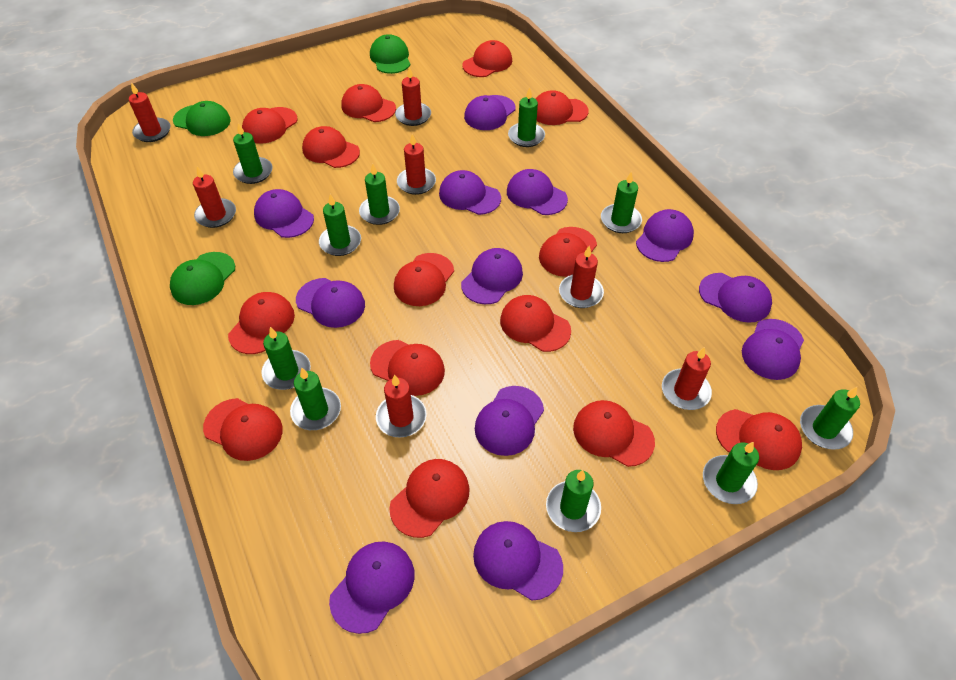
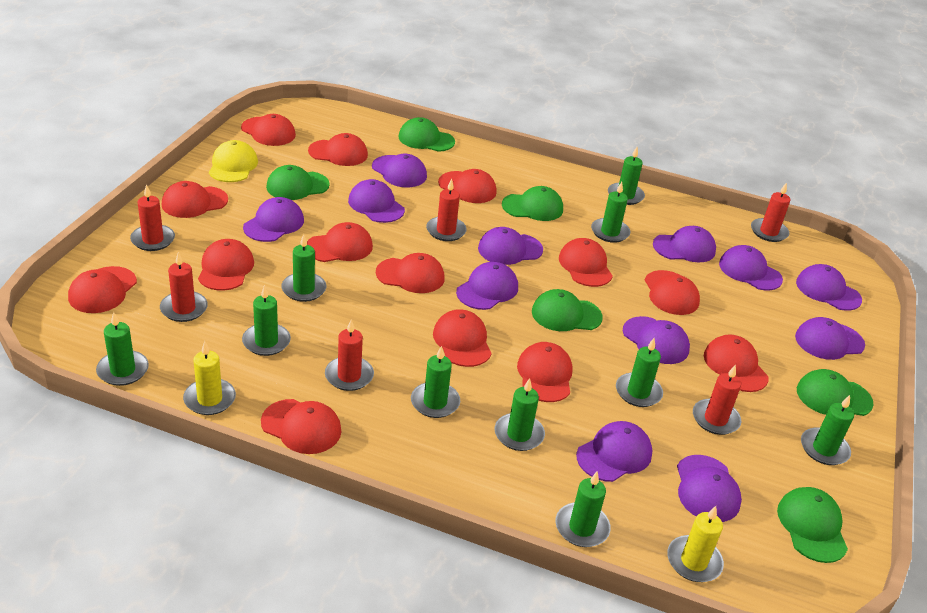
green cap: [170,252,235,305] [173,101,231,136] [370,34,410,74] = 3 -> [266,165,330,200] [399,117,455,152] [502,186,563,221] [532,289,603,331] [777,487,848,563] [797,369,874,416] = 6
red candle: [129,82,170,142] [193,166,236,228] [376,374,427,438] [395,67,431,126] [397,134,436,195] [559,246,604,308] [662,347,712,410] = 7 -> [130,185,175,251] [160,252,208,322] [325,320,374,391] [426,178,467,241] [693,365,741,435] [751,182,790,242] = 6
yellow candle: none = 0 -> [183,341,236,415] [667,506,724,582] = 2
yellow cap: none = 0 -> [209,140,258,182] = 1

